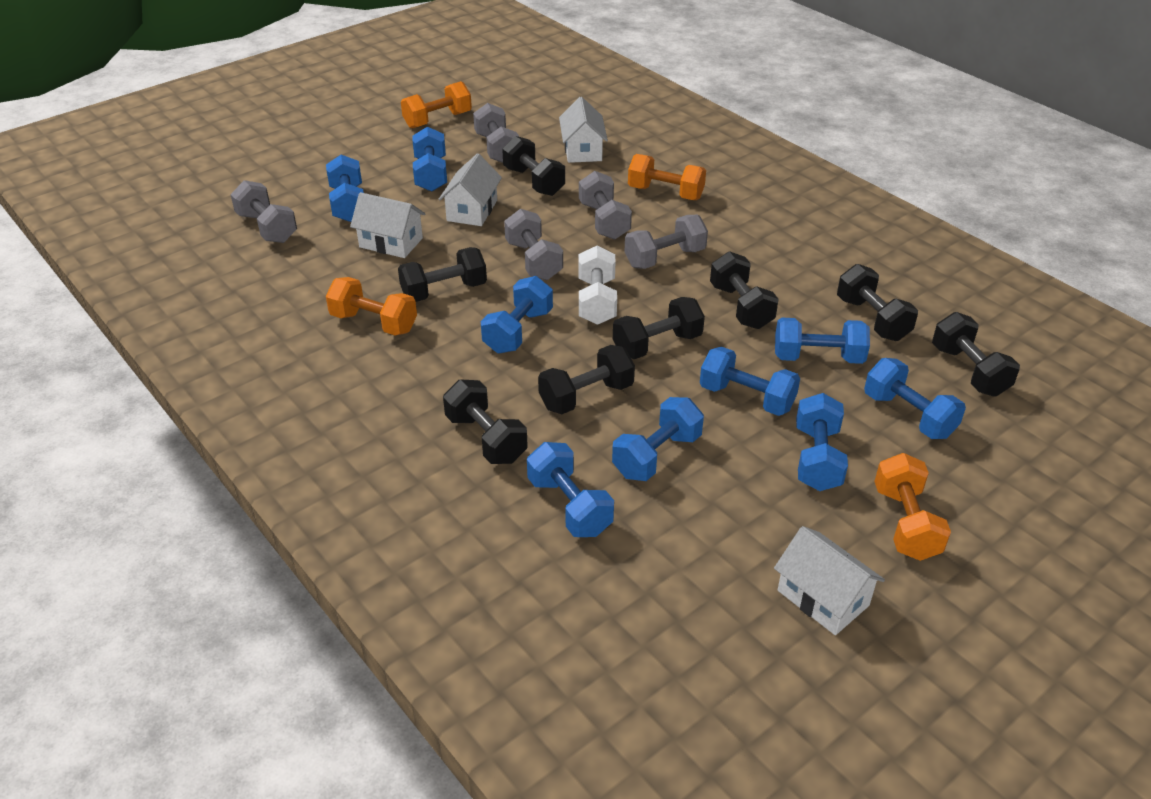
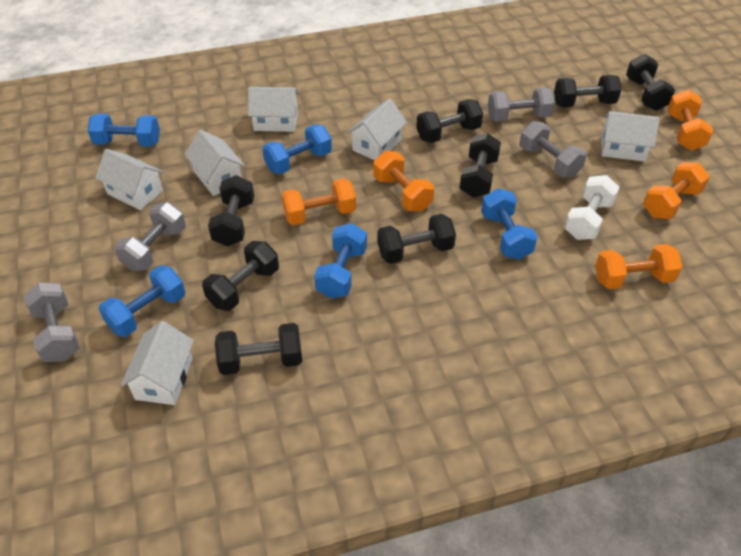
blue dumbbell: [326,155,364,222] [412,127,447,192] [481,276,553,353] [527,442,614,537] [612,397,704,481] [700,346,800,416] [775,318,870,364] [796,393,848,491] [864,358,966,439] = 9 -> [88,114,160,147] [99,265,185,337] [262,124,332,174] [314,223,367,298] [481,188,538,260] = 5
grey dumbbell: [230,180,297,243] [473,103,519,163] [504,209,563,280] [579,171,632,240] [625,215,708,269] = 5 -> [24,282,80,362] [115,202,186,271] [488,87,555,122] [519,121,587,178] = 4
orange dumbbell: [326,277,417,335] [401,81,472,128] [628,154,706,200] [874,453,951,561] = 4 -> [281,178,356,225] [374,151,434,212] [595,244,683,289] [643,162,710,219] [668,90,713,151] = 5
white house: [350,192,425,258] [439,153,502,226] [559,97,608,163] [774,526,885,635] = 4 -> [95,149,163,210] [121,321,194,405] [184,130,245,196] [248,87,299,132] [347,99,407,160] [601,111,660,162] = 6

